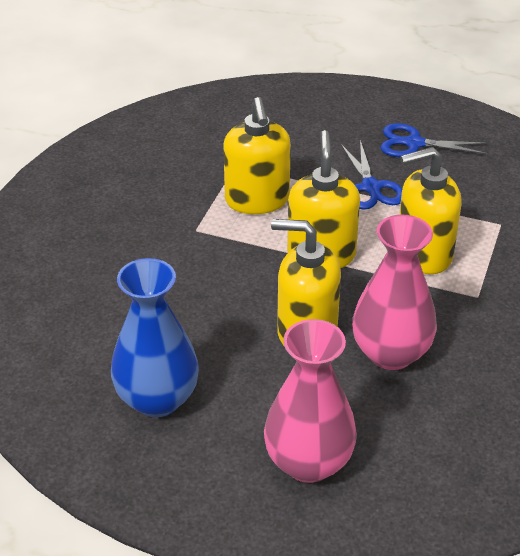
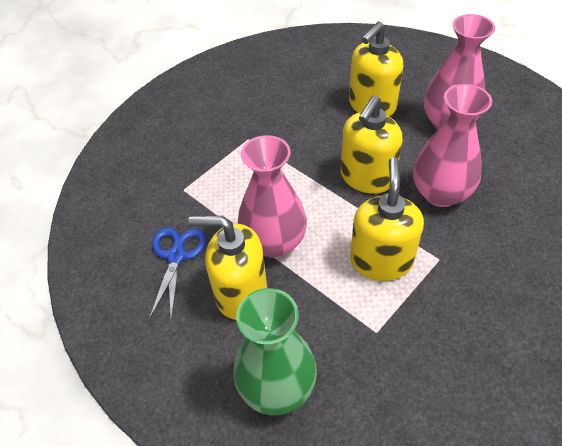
blue scissors: [341,140,402,210] [381,123,488,157] = 2 -> [149,227,206,320] = 1
blue vase: [111,258,199,417] = 1 -> none = 0
green vase: none = 0 -> [233,288,317,415] = 1
pink vase: [264,319,357,483] [352,215,437,370] = 2 -> [238,135,307,258] [413,84,492,207] [424,14,495,130] = 3

